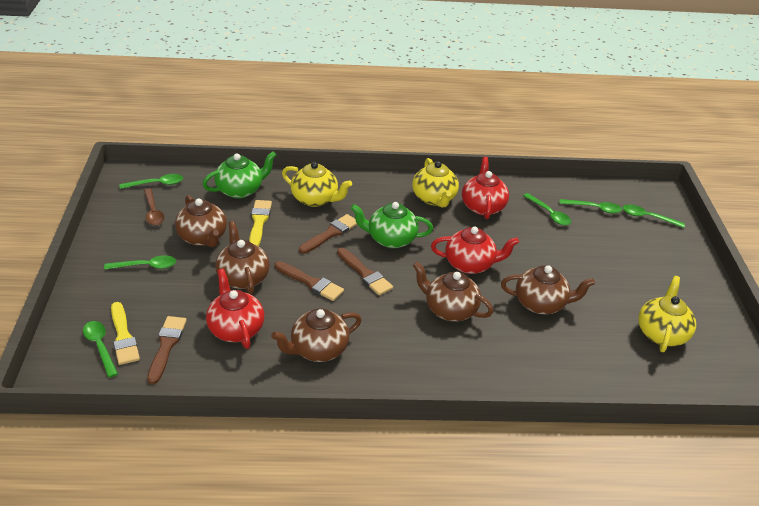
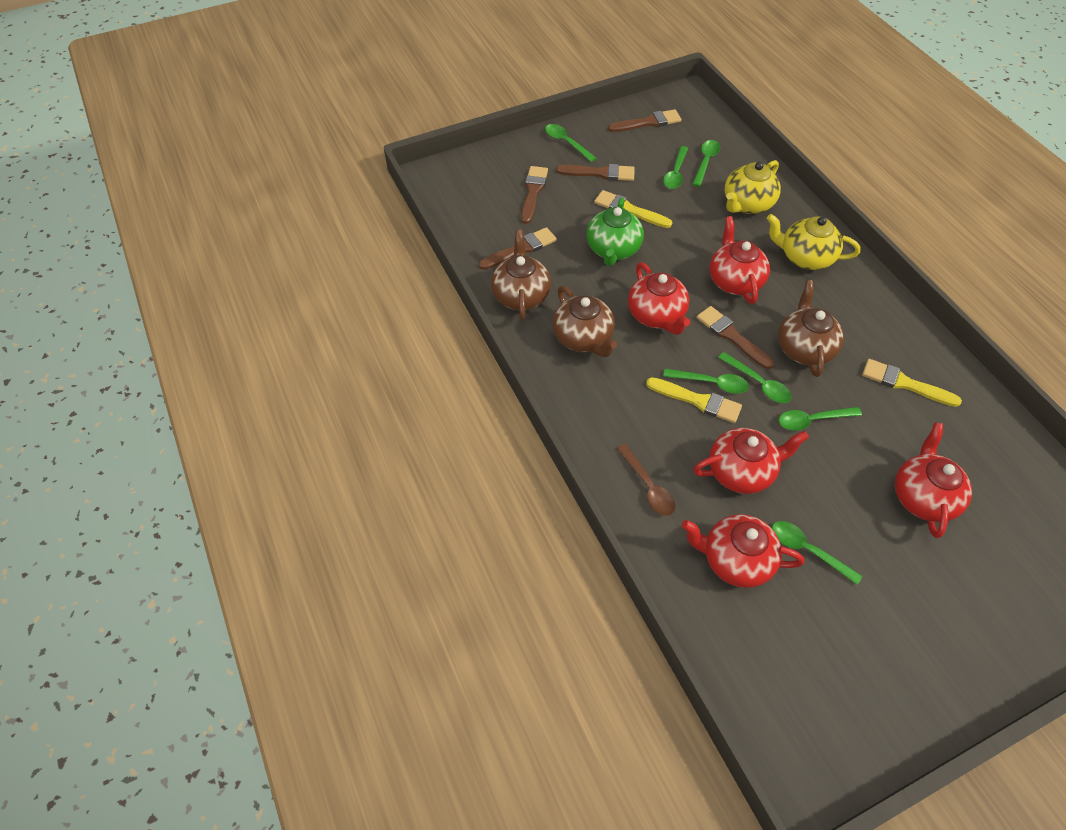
brown brush: [147,316,187,384] [275,261,344,301] [299,214,357,254] [337,248,393,295] = 4 -> [479,227,557,270] [521,166,548,224] [556,164,635,181] [608,109,681,132] [697,306,774,369] = 5
brown teapot: [175,195,227,247] [215,221,270,295] [271,309,362,362] [413,262,493,321] [501,266,595,314] = 5 -> [491,230,551,320] [553,286,617,357] [778,280,844,377] = 3
green spoon: [83,321,118,378] [104,255,176,270] [119,174,183,189] [523,193,571,225] [559,199,622,214] [623,204,685,228] = 6 -> [545,124,597,162] [663,146,688,189] [663,369,749,394] [692,140,720,187] [718,352,792,403] [772,521,862,585] [779,407,862,431] = 7
green teapot: [202,152,276,199] [350,202,433,248] = 2 -> [587,198,644,266] = 1
red teapot: [206,269,264,349] [431,227,519,274] [462,157,509,219] = 3 -> [628,262,690,335] [682,514,804,588] [693,428,809,494] [710,216,770,304] [895,422,972,538] = 5
yellow brush: [111,302,140,365] [249,200,272,246] = 2 -> [594,190,672,228] [646,377,742,423] [862,359,962,407] = 3
yellow teapot: [282,162,352,207] [412,158,459,208] [638,276,696,352] = 3 -> [725,160,781,214] [767,214,861,270] = 2

